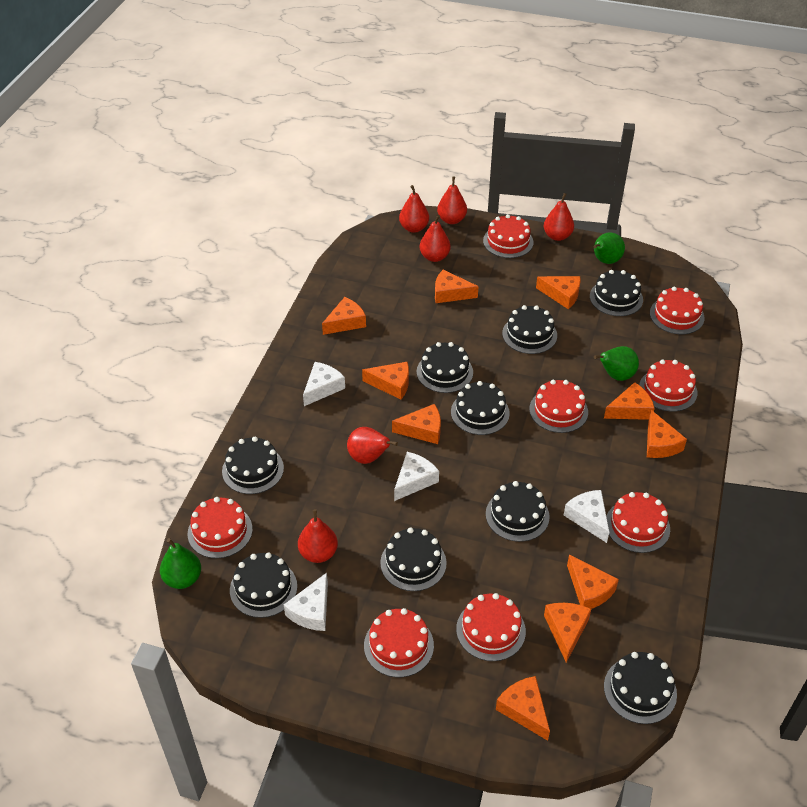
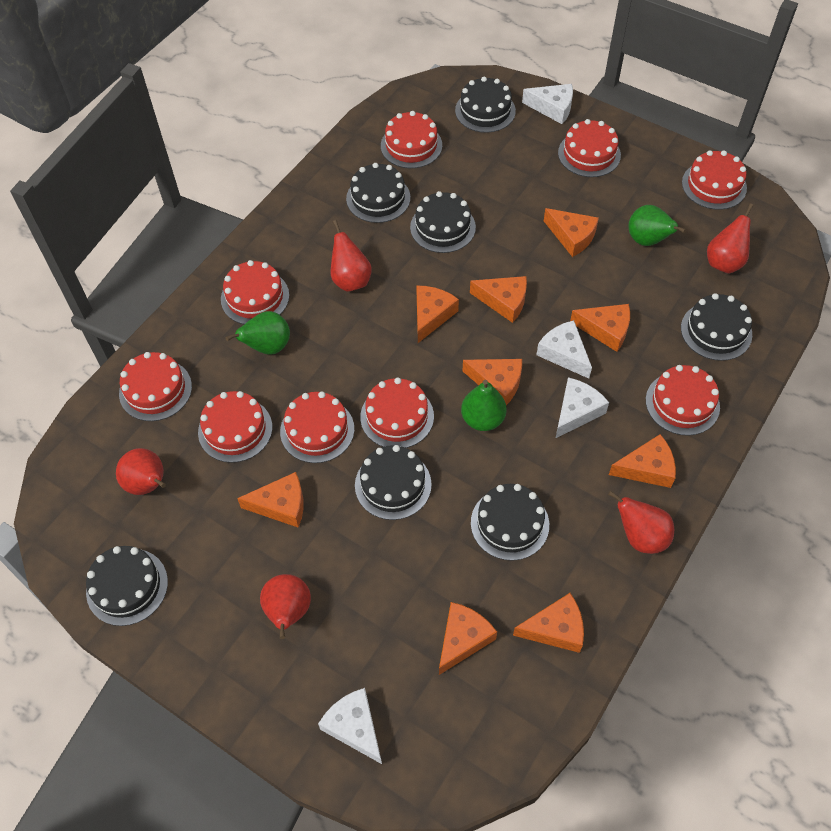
black cake: [222,437,284,494] [230,552,297,618] [380,527,447,591] [417,342,473,393] [451,381,510,435] [486,481,550,542] [502,305,557,354] [590,270,643,316] [604,652,677,724] = 9 -> [86,546,168,626] [346,163,410,223] [355,445,432,520] [410,191,476,253] [455,77,516,133] [471,484,549,561] [681,293,752,361] = 7
orange cheese: [322,297,366,335] [362,362,409,400] [392,404,441,444] [435,270,479,303] [496,676,550,741] [536,276,581,309] [544,603,591,663] [567,555,619,609] [604,382,655,420] [647,410,687,458] = 10 -> [237,472,304,528] [416,285,459,343] [439,602,497,675] [462,359,522,405] [470,276,527,323] [513,593,584,653] [544,208,599,257] [570,304,630,352] [609,434,676,488] = 9
red cake: [188,497,253,558] [364,608,434,677] [456,593,526,661] [483,214,533,258] [529,380,588,433] [606,492,670,553] [639,360,697,412] [650,287,704,334] = 8 -> [119,352,192,421] [198,391,272,463] [221,260,289,324] [280,391,354,463] [360,378,434,448] [381,111,442,168] [558,119,621,177] [646,365,720,436] [682,150,747,210] = 9
red pear: [298,509,338,563] [347,427,398,464] [399,185,429,233] [420,215,451,262] [437,176,467,224] [544,193,574,241] = 6 -> [116,448,166,495] [260,574,311,639] [331,220,372,292] [608,490,674,554] [707,204,754,274] = 5

